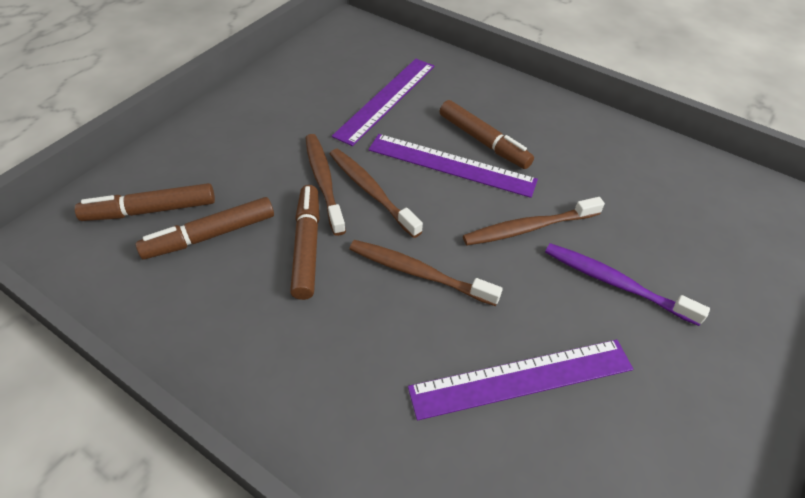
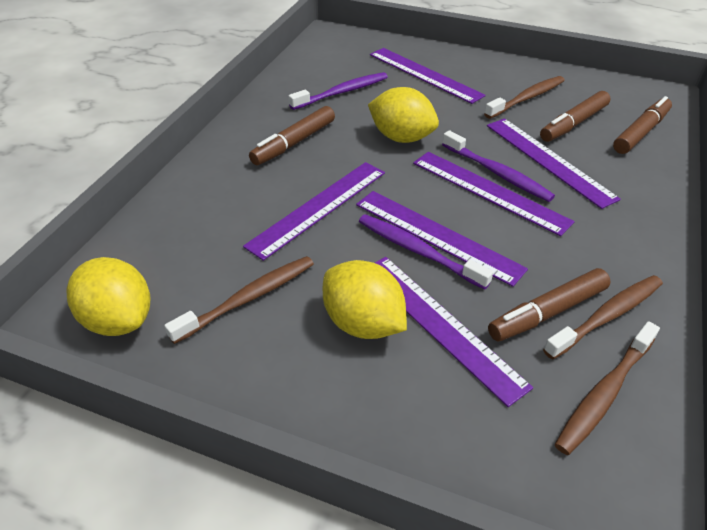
purple ruler: [332,59,435,146] [368,134,538,198] [408,339,633,421] = 3 -> [243,162,385,261] [356,191,528,287] [370,48,486,104] [375,257,533,407] [413,152,575,236] [487,118,621,209] = 6
purple toothbrush: [545,243,710,326] = 1 -> [288,72,388,110] [359,214,493,290] [442,130,555,202] = 3
yellow lemon: none = 0 -> [67,257,151,336] [323,260,407,339] [368,87,439,143] = 3

